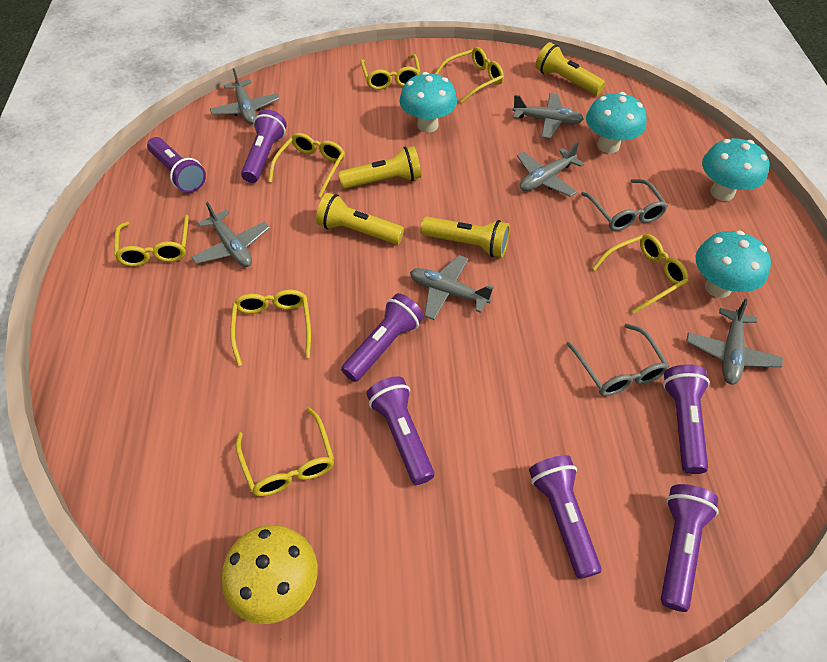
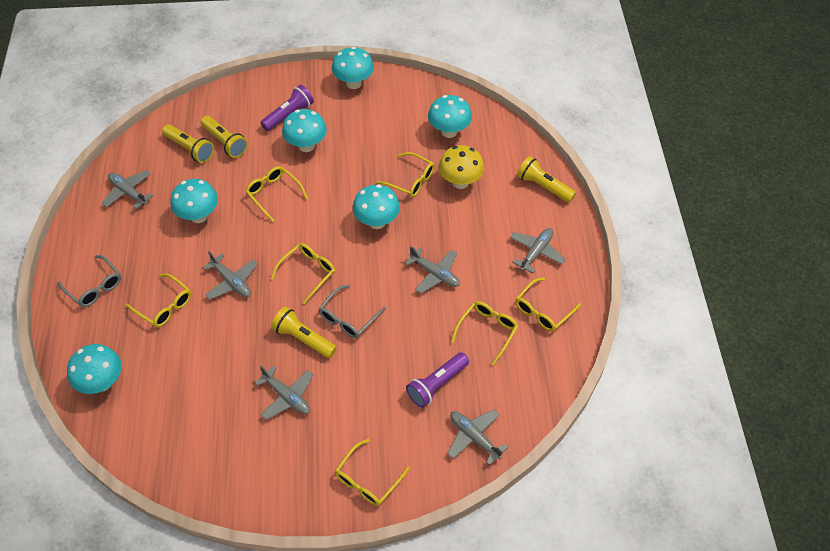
purple flashlight: [147,137,206,193] [241,110,287,183] [341,293,424,382] [367,376,434,485] [529,455,602,579] [661,484,718,612] [663,364,710,474] = 7 -> [260,85,314,131] [406,352,469,408] = 2
turquoise mushroom: [400,72,457,133] [586,92,647,153] [695,231,771,298] [702,138,769,201] = 4 -> [67,344,122,394] [170,179,218,223] [282,109,327,152] [332,47,374,89] [353,184,400,229] [428,95,472,138] = 6

